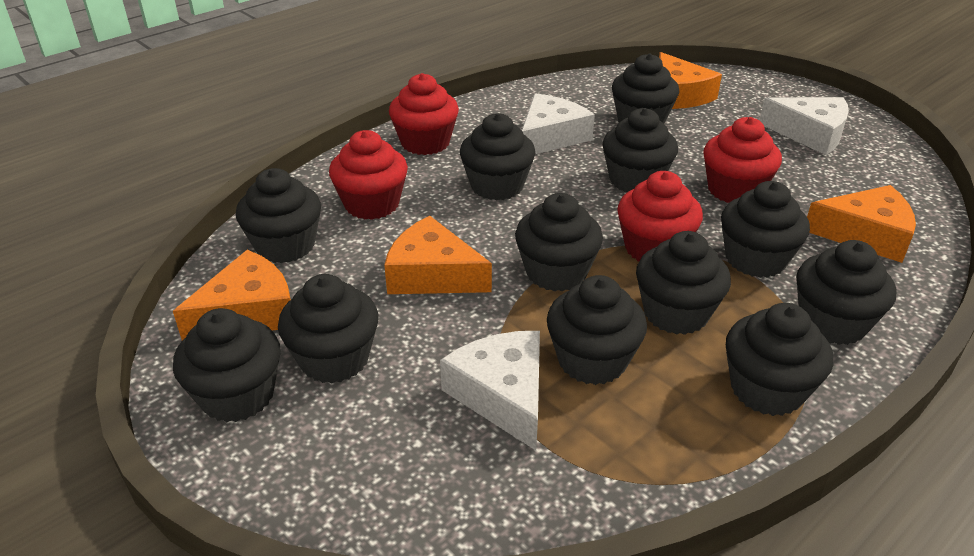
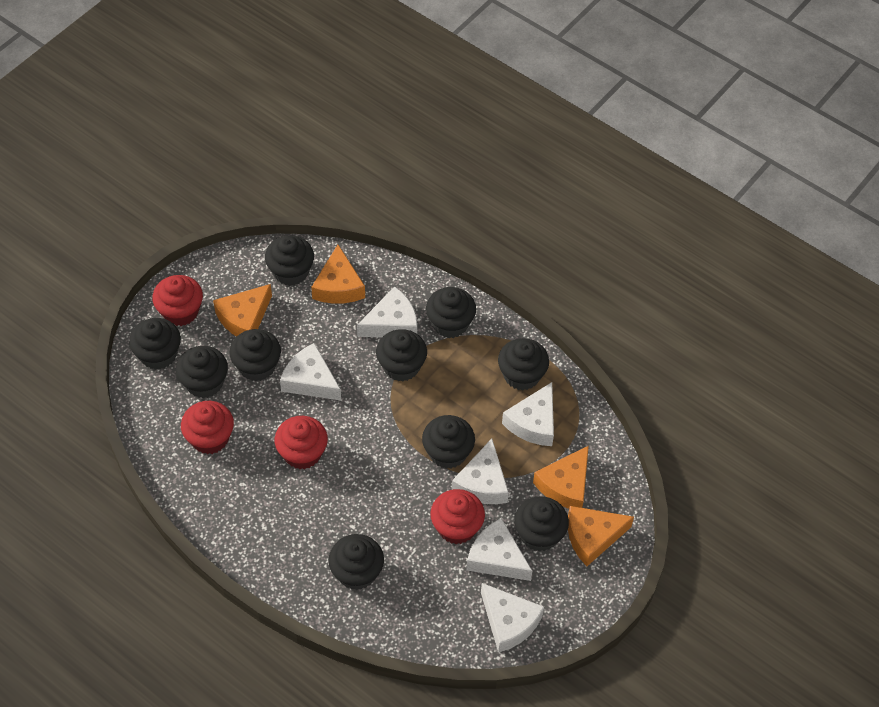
black cupcake: [173,308,281,423] [236,168,321,263] [278,274,378,384] [460,113,535,200] [515,193,603,291] [547,275,647,385] [602,108,678,192] [612,53,679,124] [636,231,731,335] [721,181,810,278] [726,303,833,416] [796,240,896,345] = 12 -> [129,318,181,370] [176,346,228,398] [229,329,281,381] [265,235,314,286] [328,534,384,590] [376,329,427,381] [422,415,475,469] [426,287,476,338] [498,338,549,390] [514,496,569,552] = 10
white cheese: [440,331,540,450] [522,93,595,154] [759,97,849,155] = 3 -> [280,343,341,401] [357,286,417,337] [452,438,509,504] [466,518,532,581] [481,583,544,653] [502,382,554,446] = 6

